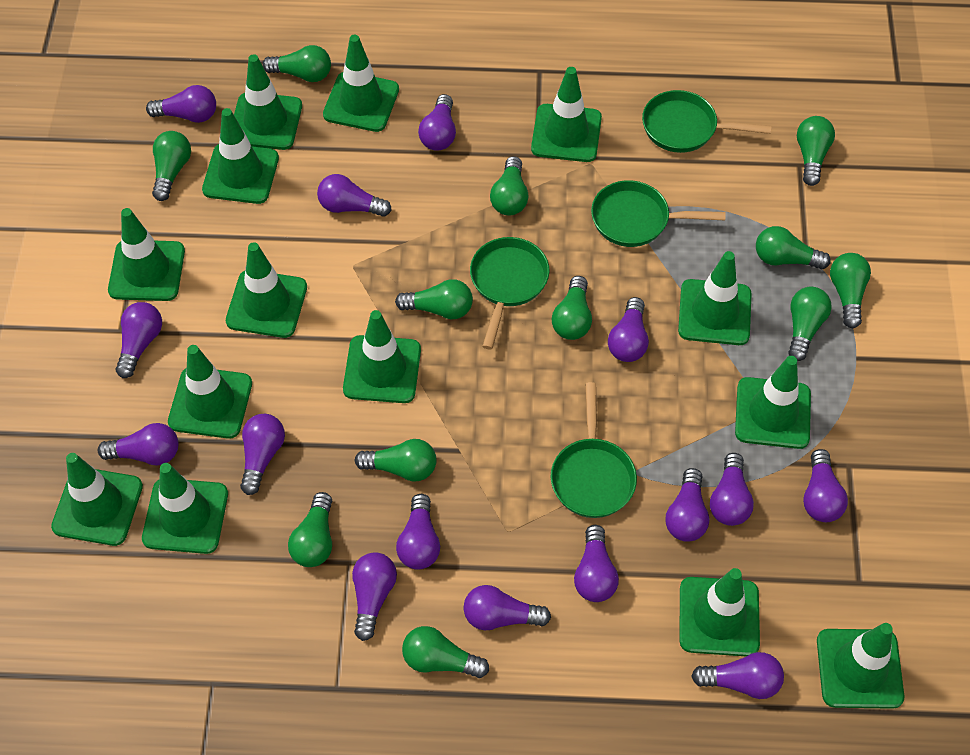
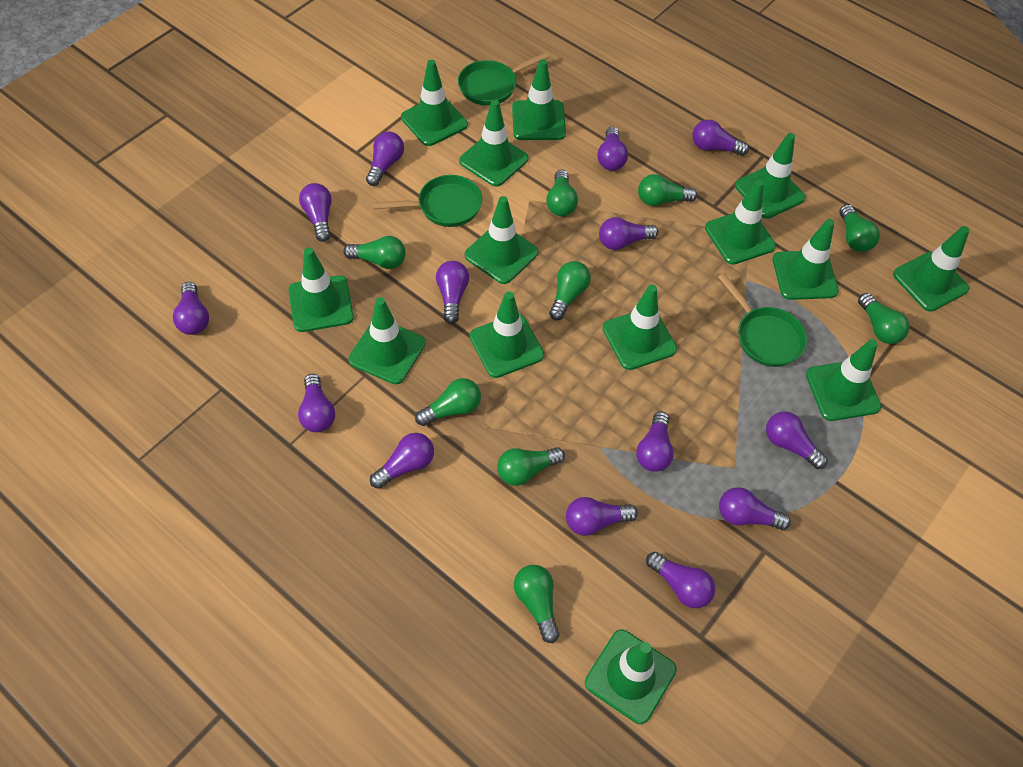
green light bulb: [152,131,191,201] [262,45,331,82] [288,492,332,567] [354,439,436,482] [395,279,473,319] [402,626,489,678] [490,156,529,215] [552,276,592,340] [756,226,831,269] [788,287,832,361] [797,116,835,186] [830,253,871,328] = 12 -> [343,236,406,269] [415,378,481,426] [497,447,565,486] [514,565,559,643] [546,170,578,216] [549,261,591,320] [638,174,697,206] [839,204,880,252] [858,293,909,344] = 9
green pan: [470,237,550,350] [551,382,637,518] [591,180,726,247] [642,90,772,153] = 4 -> [373,175,482,227] [458,52,550,106] [718,274,807,367] = 3
purple light bulb: [98,423,178,466] [116,302,162,378] [146,85,216,123] [240,414,285,495] [317,174,392,217] [352,552,397,641] [396,494,440,570] [418,94,456,151] [464,585,551,630] [574,525,619,602] [608,297,649,362] [665,468,709,542] [691,652,784,699] [710,453,754,526] [803,449,848,522] = 15 -> [173,282,209,335] [298,374,335,432] [299,183,332,242] [366,132,404,186] [370,433,434,489] [436,261,469,324] [566,497,638,536] [597,127,628,171] [599,217,658,250] [636,411,674,472] [646,552,715,608] [692,120,749,156] [719,487,791,530] [766,411,828,469] = 14

